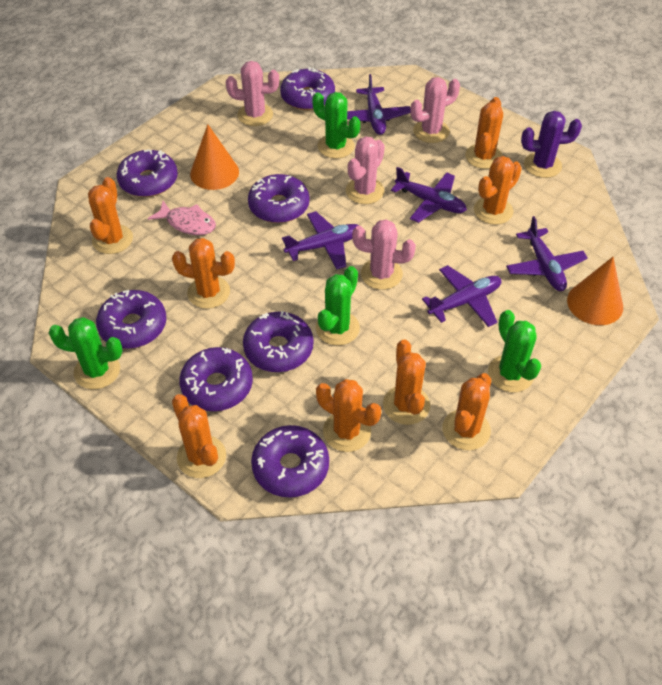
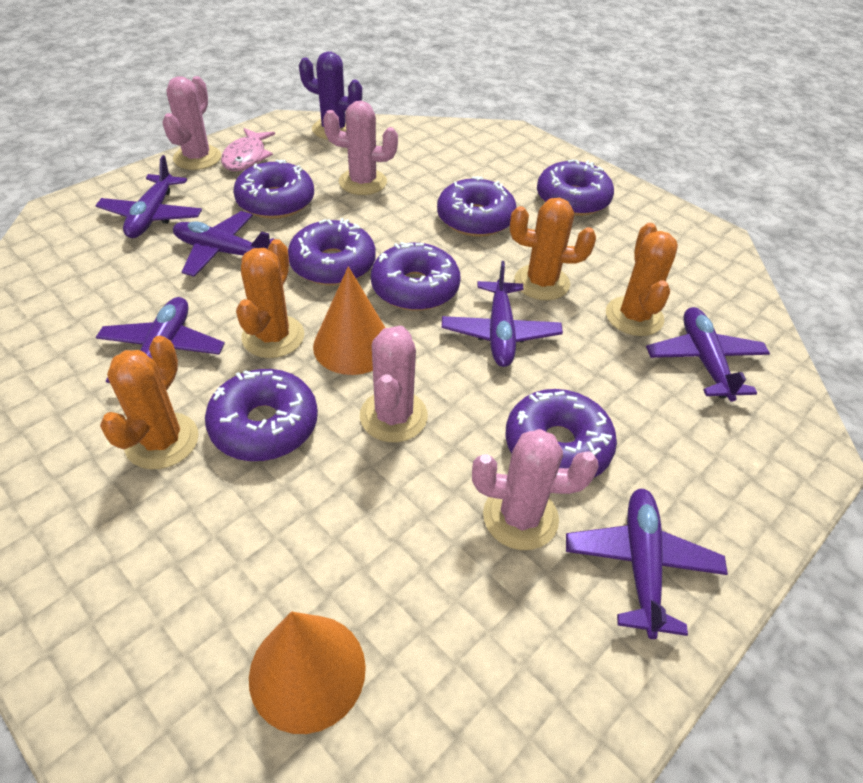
green cactus: [48,317,123,389] [312,92,360,159] [316,266,360,346] [488,310,541,392] = 4 -> none = 0
orange cactus: [88,177,133,254] [172,238,235,309] [172,394,226,478] [316,379,381,452] [383,339,430,425] [442,373,491,450] [465,97,503,169] [474,156,522,225] = 8 -> [100,336,199,469] [236,239,304,358] [510,198,596,300] [606,223,678,336] = 4
purple plane: [282,211,359,269] [347,74,411,135] [391,167,467,223] [422,265,501,327] [506,216,588,291] = 5 -> [95,155,202,238] [96,297,225,383] [173,211,274,277] [442,261,563,367] [566,489,728,639] [646,307,770,402] = 6

